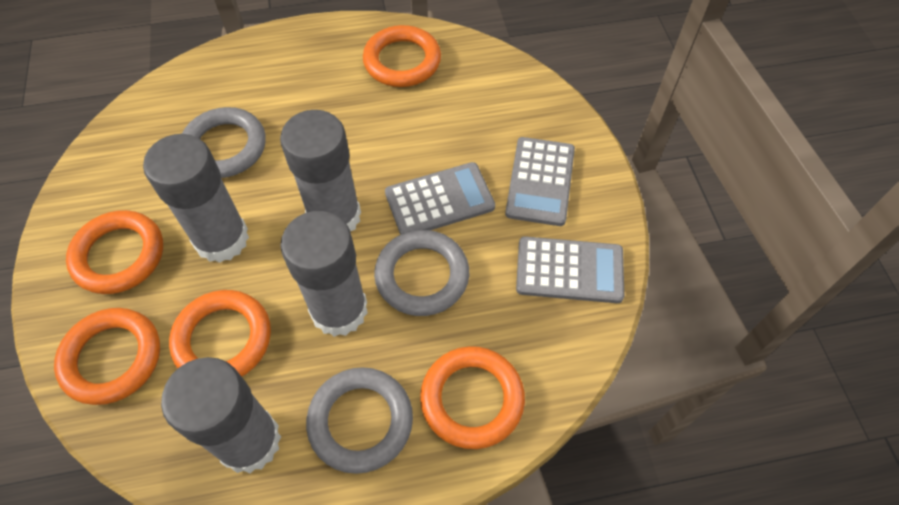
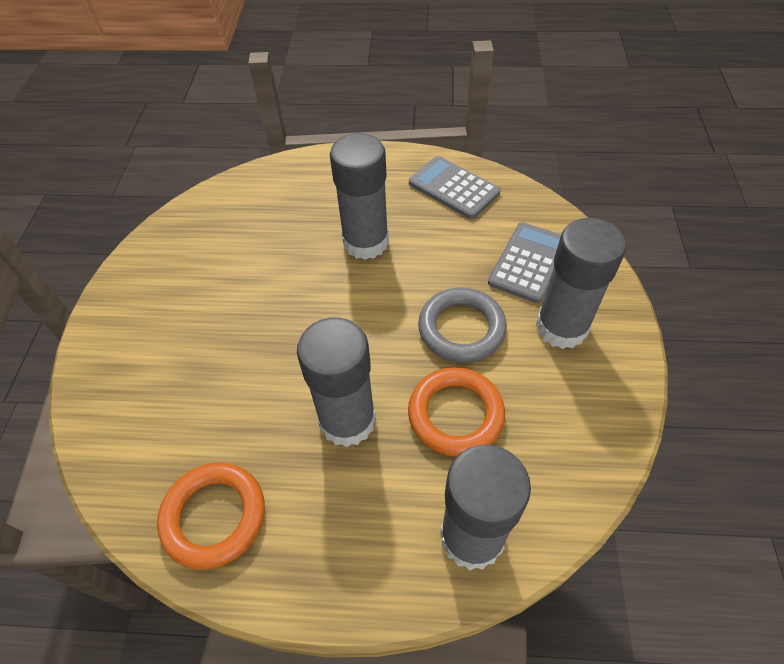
grey calculator: [385,162,495,235] [505,137,575,226] [516,236,624,303] = 3 -> [409,156,500,219] [488,222,561,303] = 2
grey ring: [182,107,266,178] [306,367,413,474] [374,230,469,316] = 3 -> [418,287,507,363] = 1
orange ring: [54,308,160,405] [66,210,163,294] [169,290,271,377] [363,25,441,87] [420,346,525,449] = 5 -> [157,462,265,570] [408,367,505,457] = 2

